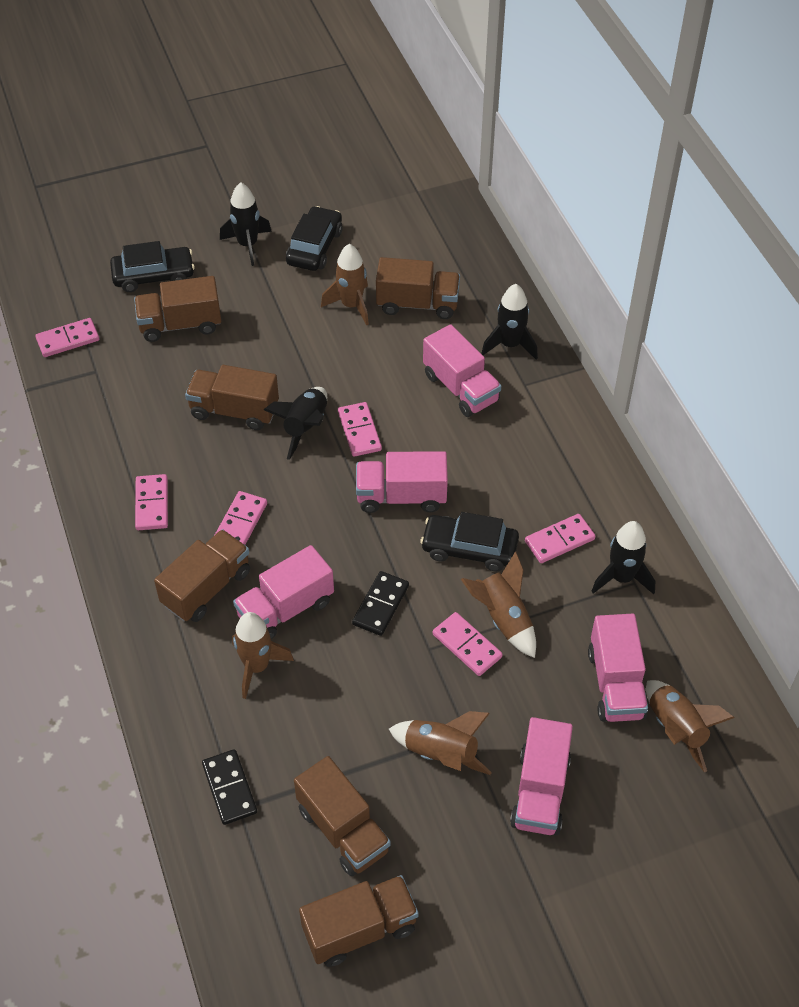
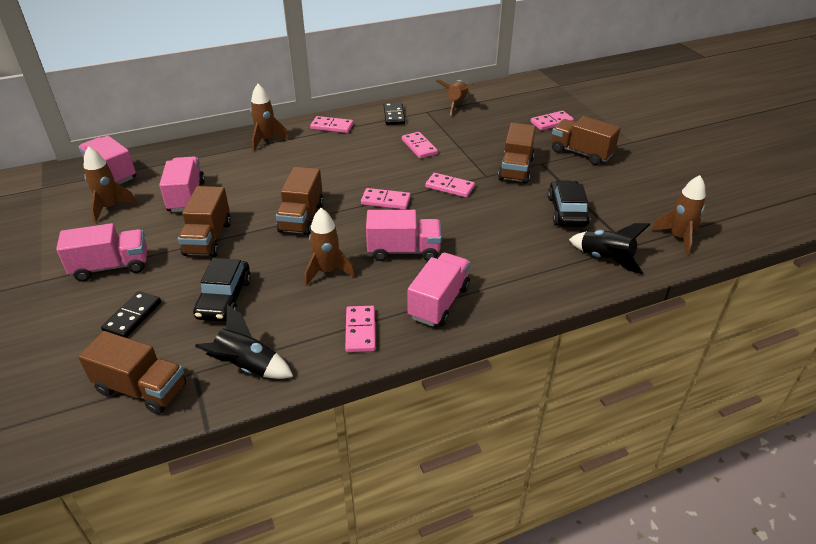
black car: [110,241,195,292] [286,206,343,271] [420,512,519,572] = 3 -> [193,258,251,322] [548,180,590,227] = 2
black rocket: [220,182,272,266] [264,387,327,460] [481,284,538,359] [591,521,655,594] = 4 -> [195,305,293,379] [569,223,650,274] = 2
brown truck: [134,276,221,342] [154,529,250,622] [185,365,279,430] [294,756,391,876] [299,875,419,967] [376,257,460,319] = 6 -> [78,331,186,414] [178,186,231,257] [276,167,324,235] [498,123,536,184] [552,116,621,165] = 5

